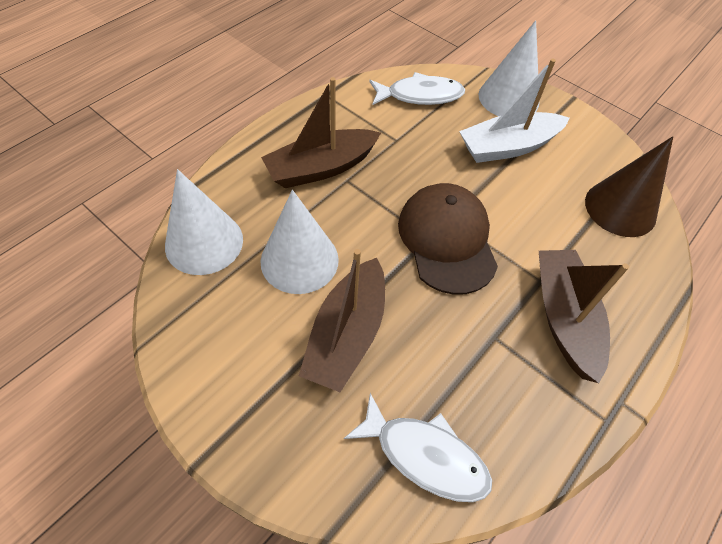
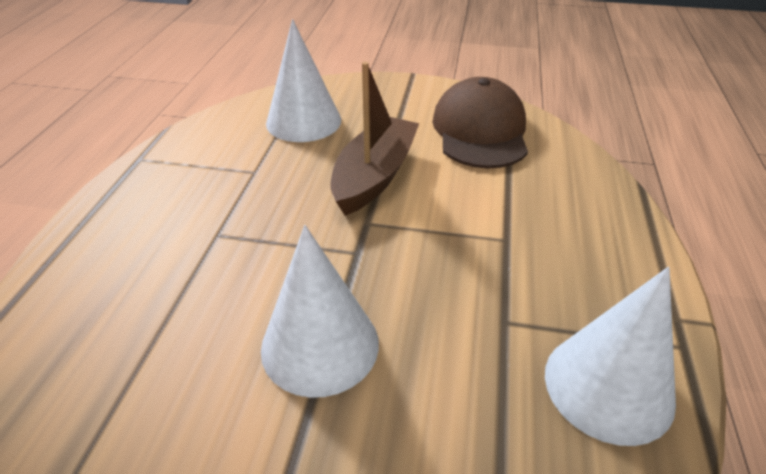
brown boat: [261,77,381,188] [299,249,385,392] [539,250,629,383] = 3 -> [331,61,420,216] = 1
brown cone: [585,136,673,237] = 1 -> none = 0
white boat: [459,59,570,163] = 1 -> none = 0
white fish: [344,393,492,502] [369,72,465,105] = 2 -> none = 0

